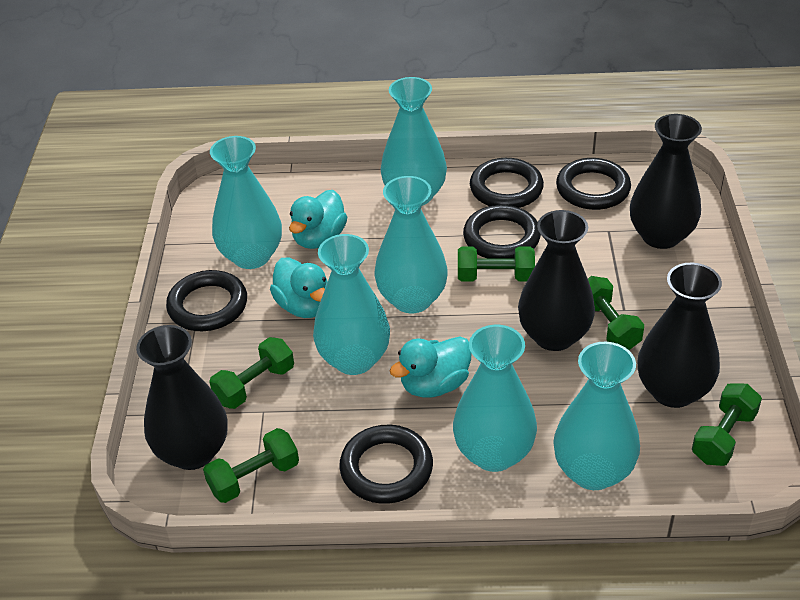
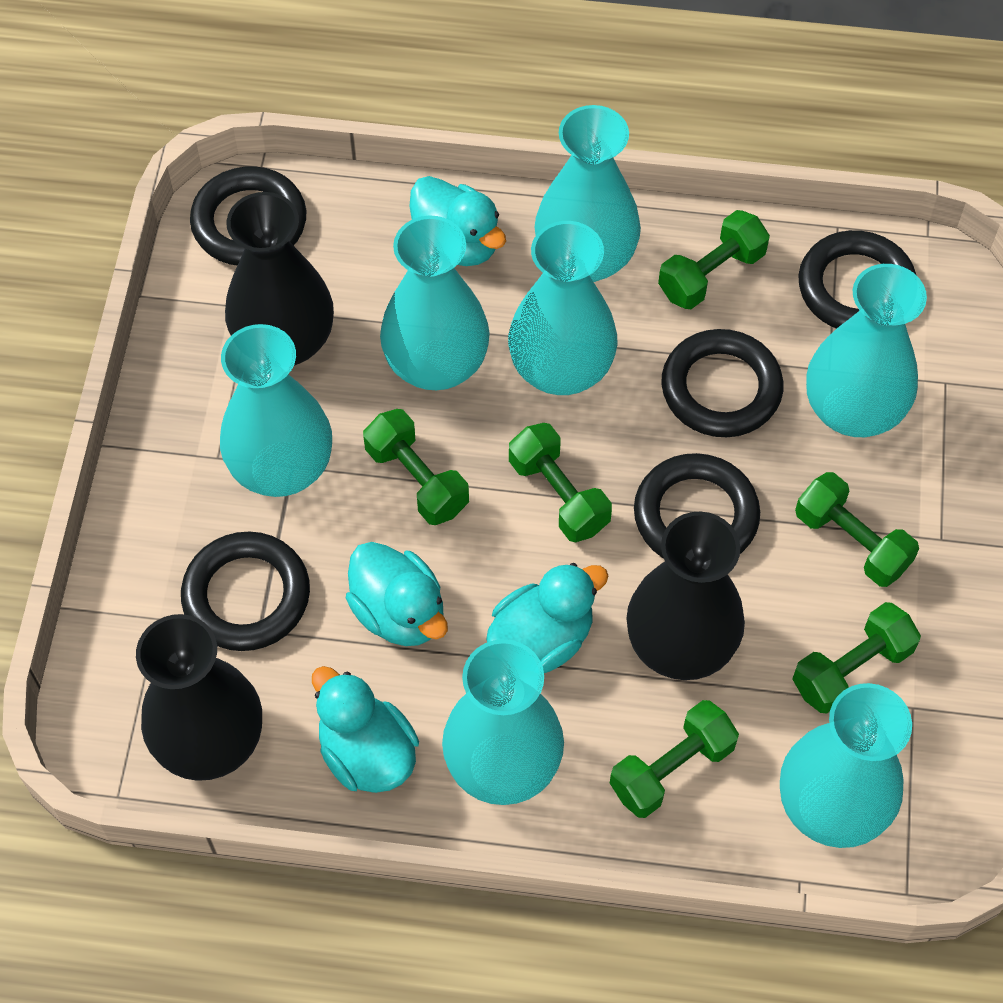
black vase: [136,325,228,470] [518,210,595,351] [630,114,702,249] [638,263,722,408] = 4 -> [136,614,262,781] [225,192,334,365] [626,512,745,680] = 3
green dumbbell: [203,428,299,503] [209,337,294,409] [458,246,535,281] [588,276,644,350] [692,383,762,466] = 5 -> [363,409,469,525] [509,423,612,542] [610,700,739,818] [658,210,770,309] [792,602,921,713] [795,472,919,587] = 6
turquoise duck: [270,257,328,318] [289,190,347,249] [390,337,471,398] = 3 -> [312,666,419,793] [346,542,448,646] [409,176,506,266] [486,563,608,673] = 4
turquoise vase: [210,136,282,269] [313,234,390,375] [374,176,448,313] [381,77,447,206] [453,325,537,472] [553,342,640,490] = 6 -> [220,324,332,497] [380,215,490,390] [442,639,564,805] [508,221,618,395] [535,105,641,282] [780,683,912,848] [806,264,927,437] = 7

